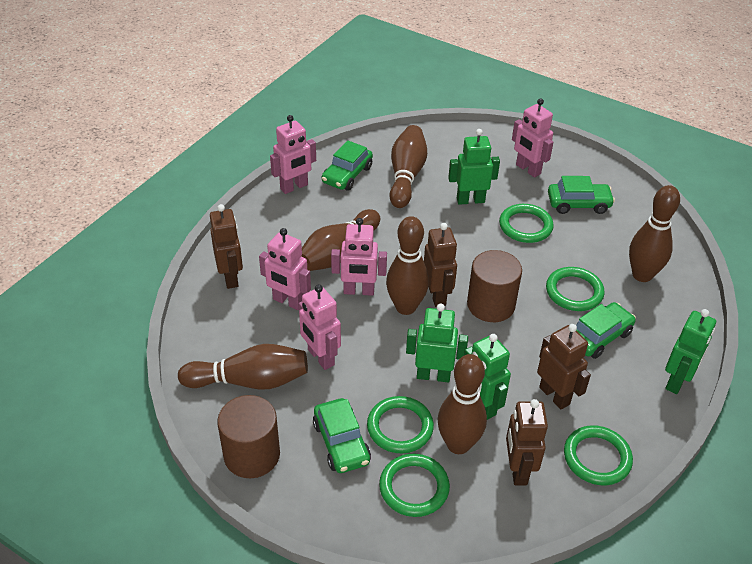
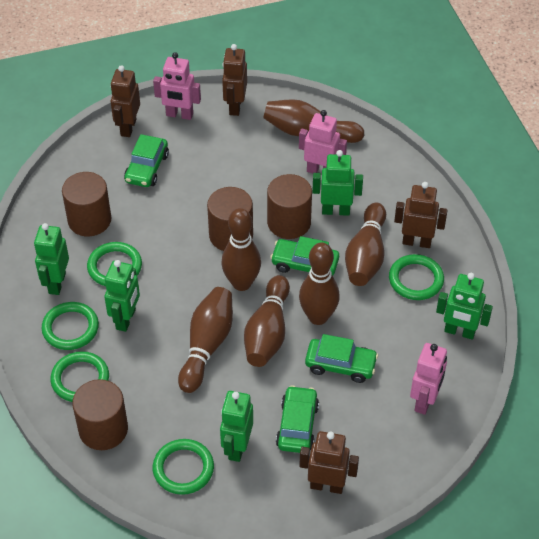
brown cylinder: [217,395,280,478] [467,250,522,322] = 2 -> [62,172,111,236] [72,379,128,450] [207,187,253,251] [267,174,312,239] = 4
green robot: [406,303,468,382] [448,129,500,205] [464,334,511,420] [665,309,716,394] = 4 -> [34,223,69,295] [104,260,140,332] [220,391,253,462] [312,150,363,216] [436,273,493,340] = 5
pink robot: [259,228,311,310] [270,115,316,194] [299,284,341,370] [331,218,387,296] [512,98,553,178] = 5 -> [153,52,201,120] [299,110,347,173] [410,343,447,415] = 3

